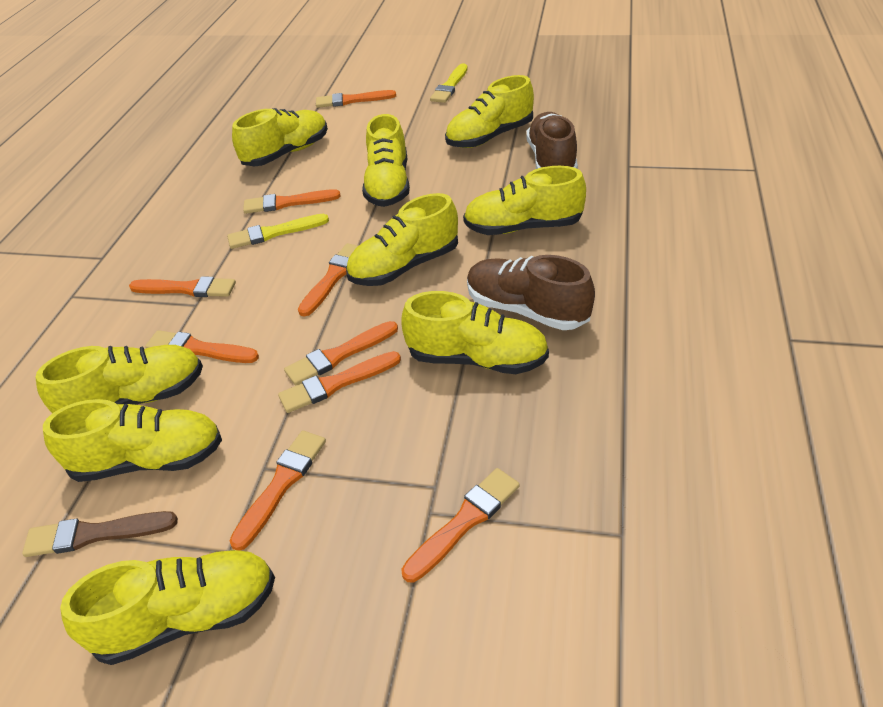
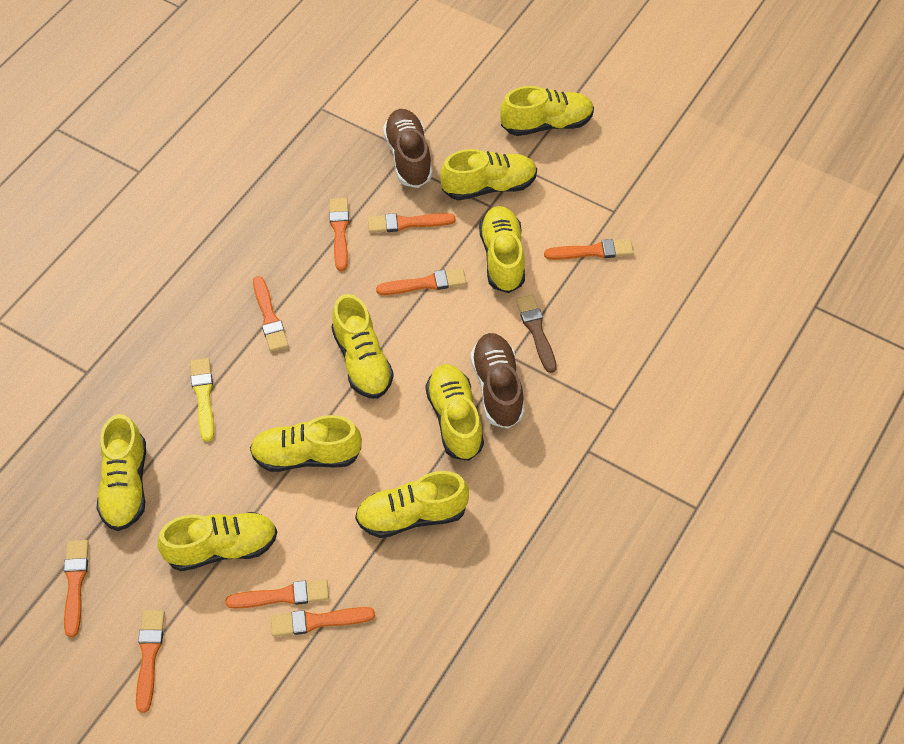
yellow brush: [227,214,329,249] [430,64,468,103] = 2 -> [190,358,214,442] = 1

